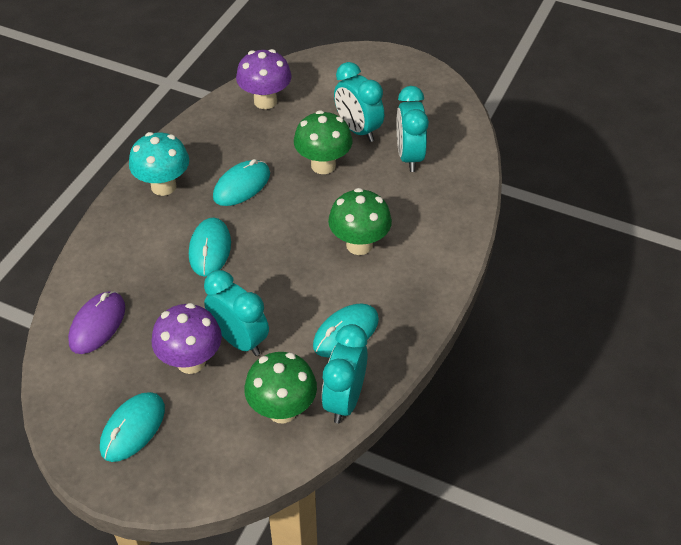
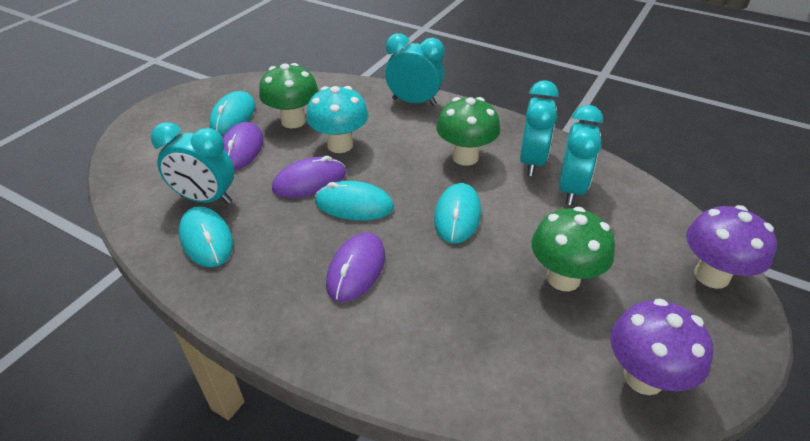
purple mouse: [68,291,125,354] = 1 -> [223,122,264,171] [272,156,346,198] [326,233,385,302] = 3

